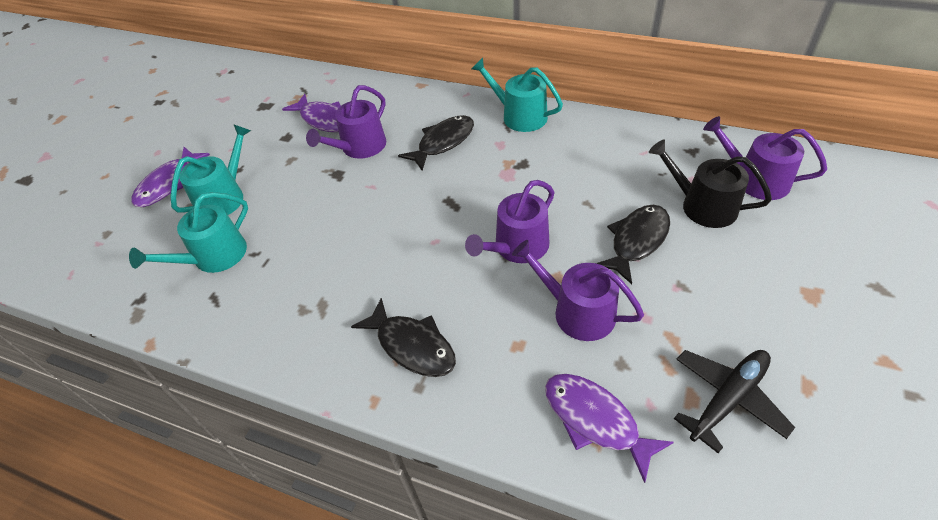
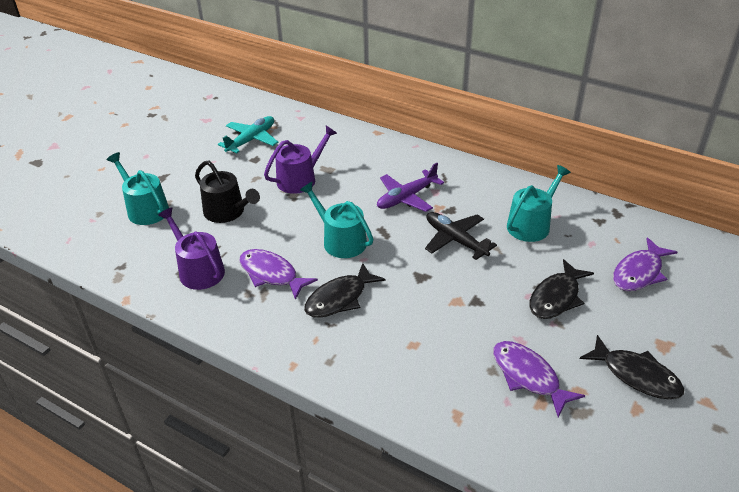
purple plane: none = 0 -> [377,163,444,212] = 1
purple watering can: [306,85,386,159] [465,180,555,263] [512,240,644,341] [703,116,827,200] = 4 -> [158,207,225,290] [264,126,337,194] = 2
turquoise plane: none = 0 -> [218,116,278,153] = 1

